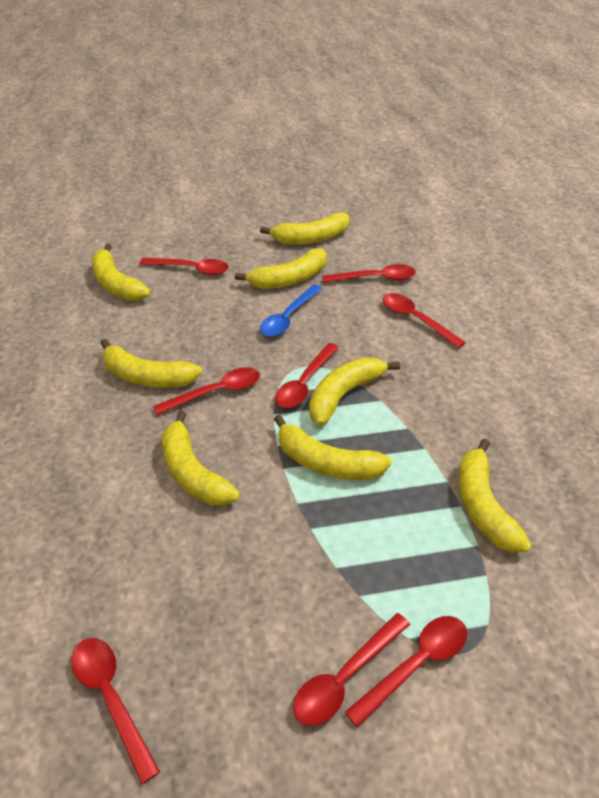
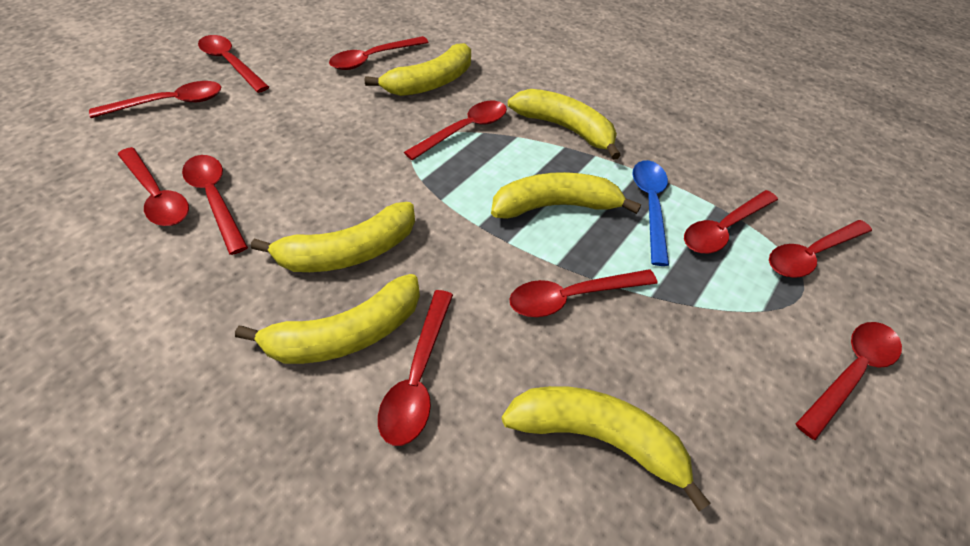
red spoon: [72,638,160,784] [140,258,229,275] [153,367,260,415] [275,343,339,408] [293,613,410,726] [322,264,416,283] [345,616,467,728] [383,293,466,348] = 8 -> [89,81,221,118] [118,147,189,226] [182,155,248,255] [198,35,269,93] [329,36,429,70] [378,290,453,446] [404,101,507,160] [509,269,657,317] [684,190,778,253] [769,220,872,278] [796,322,902,440] = 11
yellow banana: [92,243,150,301] [100,339,202,388] [162,410,240,506] [235,248,327,289] [260,212,350,245] [274,414,392,480] [309,357,400,426] [459,438,531,553] = 8 -> [235,274,420,364] [251,202,415,272] [365,43,471,96] [491,172,641,219] [502,386,711,511] [508,89,621,160] = 6

